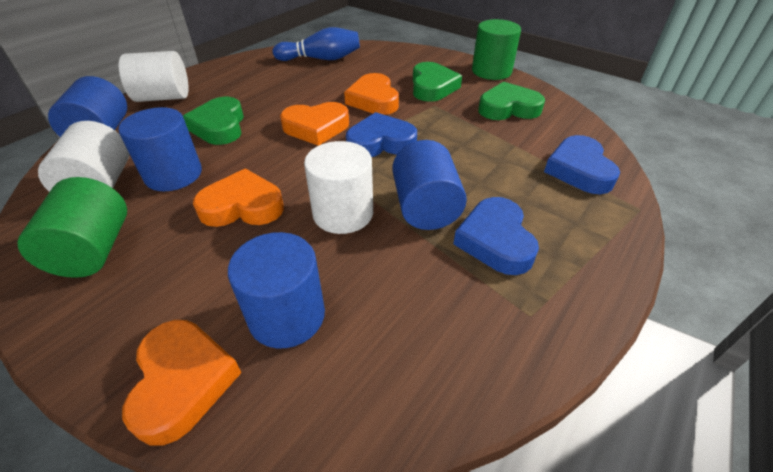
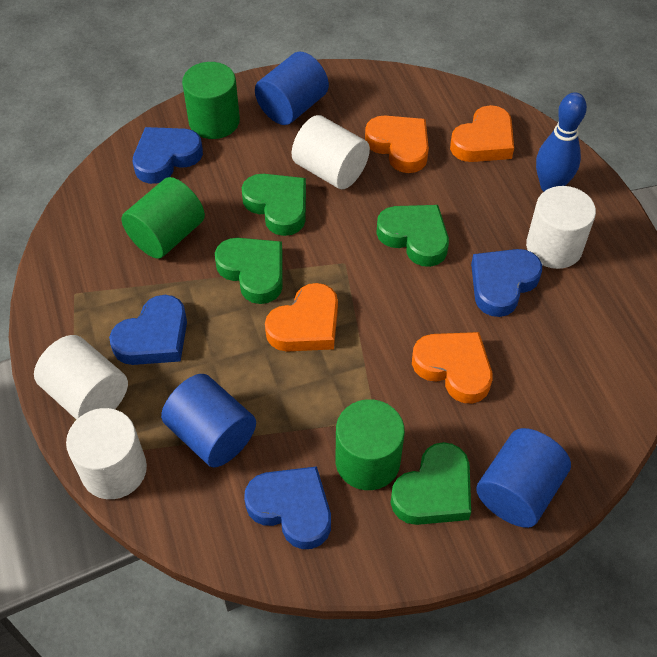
blue cylinder: [48,76,127,137] [118,107,202,191] [228,232,325,349] [392,140,467,230] = 4 -> [161,374,256,467] [255,52,329,125] [476,428,571,528] = 3
blue heart: [346,112,417,157] [453,197,539,275] [544,135,620,194] = 3 -> [109,295,187,365] [133,127,203,184] [244,466,331,549] [471,249,542,317] = 4
green cylinder: [17,177,127,278] [472,19,521,80] = 2 -> [121,177,205,259] [182,62,240,139] [336,399,405,490] = 3
green heart: [183,97,244,145] [413,62,462,102] [478,82,545,120] = 3 -> [215,238,283,304] [242,174,306,236] [376,205,449,267] [391,442,471,525] = 4
white cylinder: [38,121,129,192] [119,51,189,102] [304,141,373,234] = 3 -> [34,335,128,420] [66,408,147,499] [292,115,370,189] [526,186,596,269] = 4

